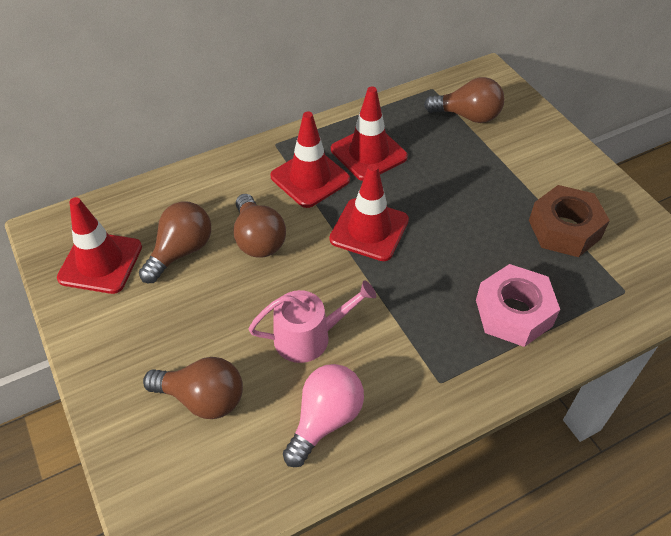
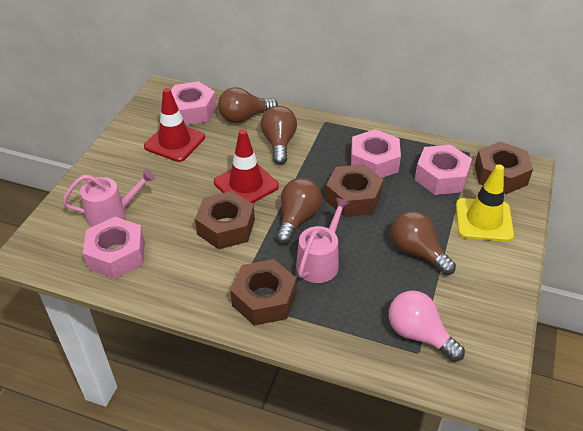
brown nut: [529,185,610,257] = 1 -> [195,191,255,249] [230,259,297,326] [325,164,383,217] [475,142,533,194] = 4
pink nut: [476,264,560,347] = 1 -> [83,217,145,279] [171,81,216,125] [351,129,401,178] [414,145,472,195] = 4
pink watering can: [248,281,376,363] = 1 -> [62,169,155,227] [296,197,350,283] = 2
red traffic cone: [57,197,142,294] [270,112,350,208] [329,164,409,261] [331,87,408,181] = 4 -> [144,88,205,162] [214,129,279,203] = 2
yellow traffic cone: none = 0 -> [456,164,514,242] = 1

